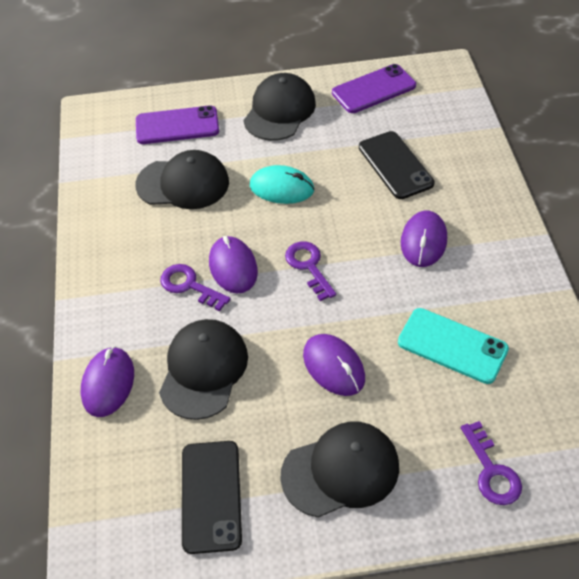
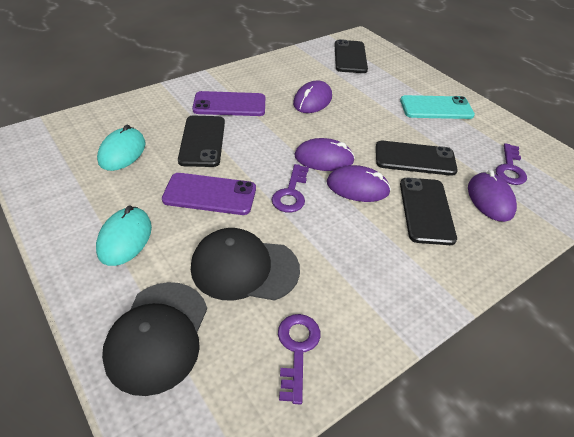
black cap: [135,150,229,209] [159,319,248,420] [243,73,316,141] [280,422,399,518] = 4 -> [102,282,207,396] [191,228,300,301] = 2
black phone: [182,441,242,554] [359,131,435,199] = 2 -> [178,116,225,167] [335,39,368,73] [376,141,458,176] [400,178,457,245] = 4
turquoise mouse: [250,165,314,204] = 1 -> [96,206,152,266] [97,125,145,171] = 2

